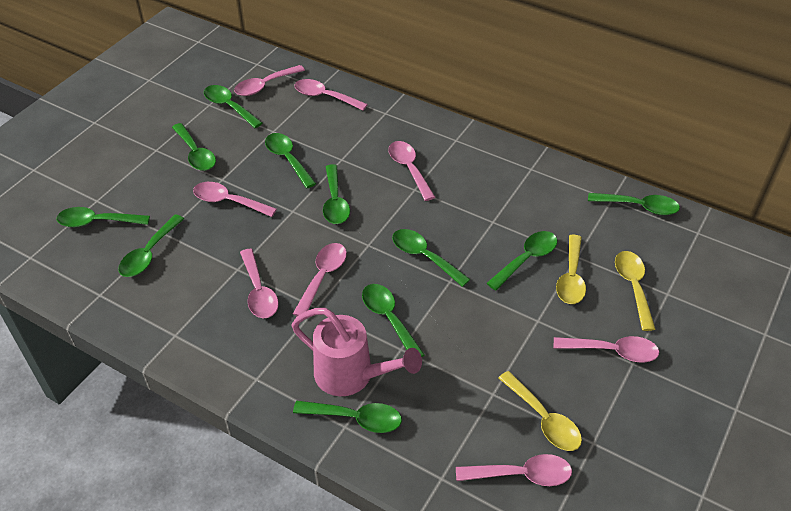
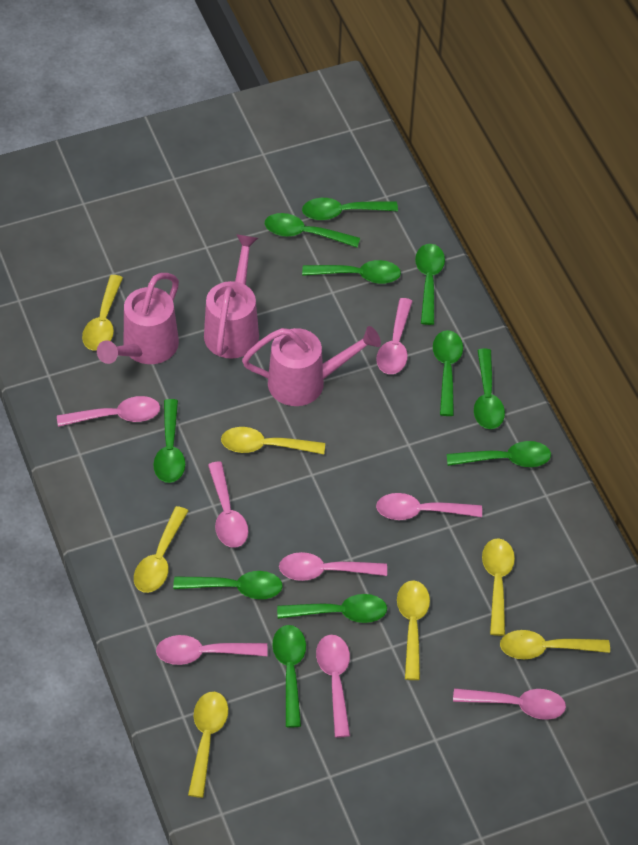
pink watering can: [292,308,422,396] = 1 -> [97,273,179,364] [204,234,259,359] [242,326,381,406] = 3
yellow spoon: [499,371,582,451] [556,235,586,304] [615,251,656,331] = 3 -> [82,275,123,351] [134,506,188,593] [188,692,228,798] [221,427,325,454] [397,580,430,680] [482,538,515,636] [500,630,610,659] = 7

